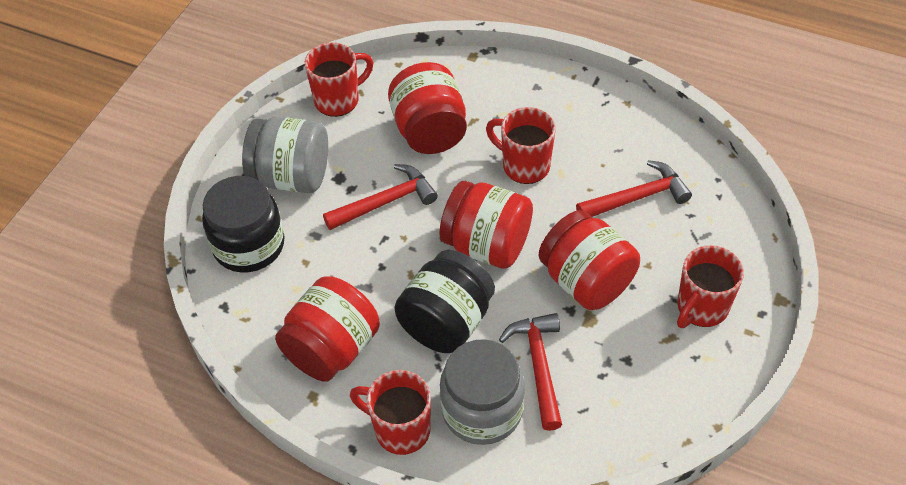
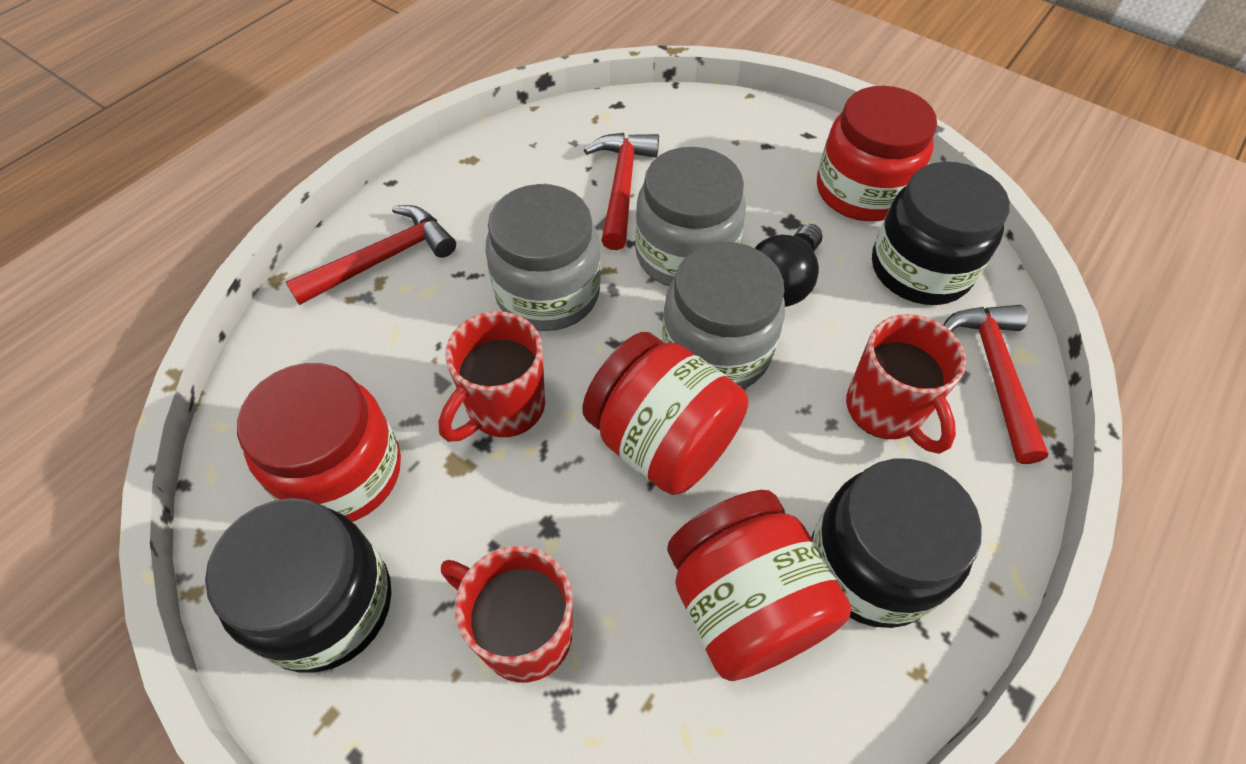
black jar: [202,176,285,273] [394,250,495,353] = 2 -> [205,498,391,673] [811,459,982,628] [872,162,1010,305] = 3
black light bulb: none = 0 -> [755,224,823,307] = 1
grey jar: [242,117,328,193] [440,339,525,445] = 2 -> [486,184,601,331] [635,147,746,286] [662,242,785,389] = 3
red mug: [304,42,373,117] [350,370,431,455] [486,107,556,184] [677,245,744,328] = 4 -> [438,311,545,442] [441,546,573,682] [846,314,966,454] = 3

